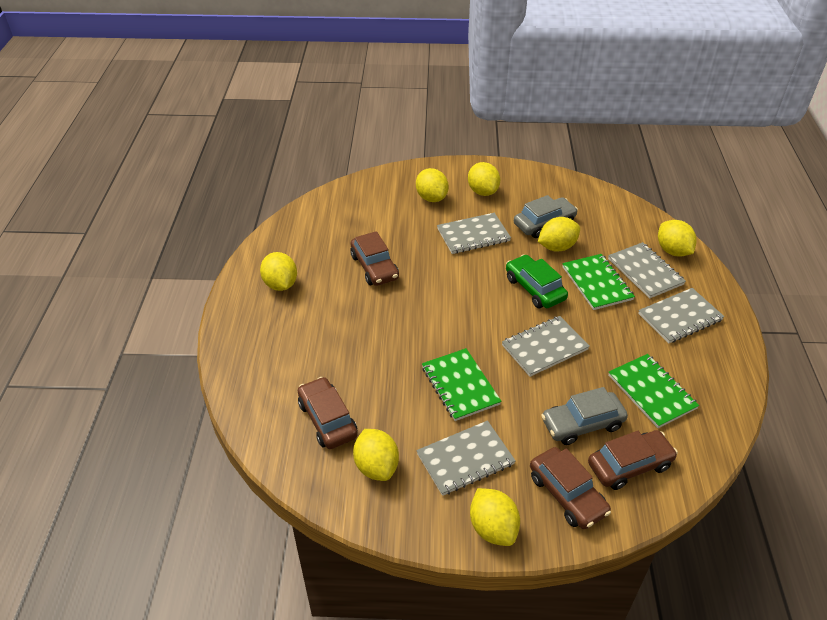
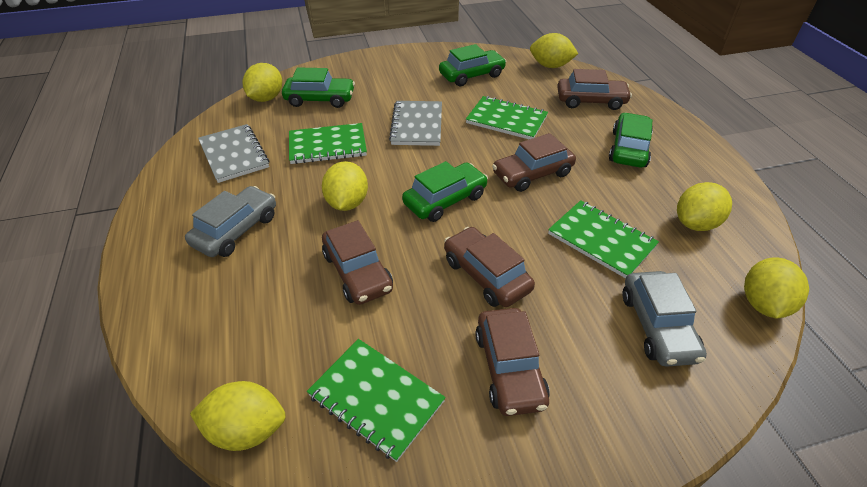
brown car: [298,377,358,449] [350,231,399,286] [530,447,611,529] [588,430,678,490] = 4 -> [322,220,393,305] [444,227,535,307] [475,308,550,416] [492,133,576,192] [557,69,632,110] = 5
green car: [506,254,568,308] = 1 -> [282,67,355,108] [402,161,488,222] [439,44,506,86] [609,113,653,167] = 4
green notebook: [422,348,502,421] [562,254,635,310] [608,354,699,428] = 3 -> [289,123,367,164] [307,339,446,462] [466,96,548,139] [548,200,659,279] = 4
grey notebook: [416,420,516,496] [437,213,511,254] [502,316,590,377] [608,242,686,298] [638,288,725,343] = 5 -> [198,124,270,183] [389,101,442,146] = 2
yellow lemon: [260,252,297,291] [353,429,399,481] [416,168,449,202] [468,162,500,196] [470,488,520,546] [538,217,580,252] [658,220,697,257] = 7 -> [190,381,286,451] [243,63,282,102] [322,161,368,211] [530,33,579,68] [677,182,732,231] [744,258,809,318] = 6

